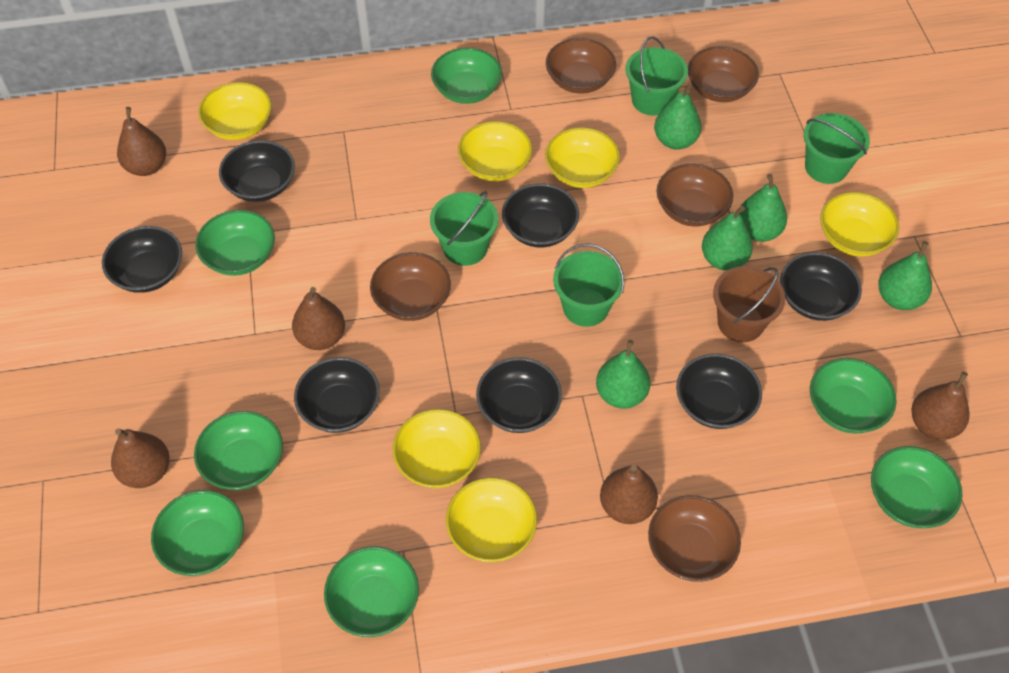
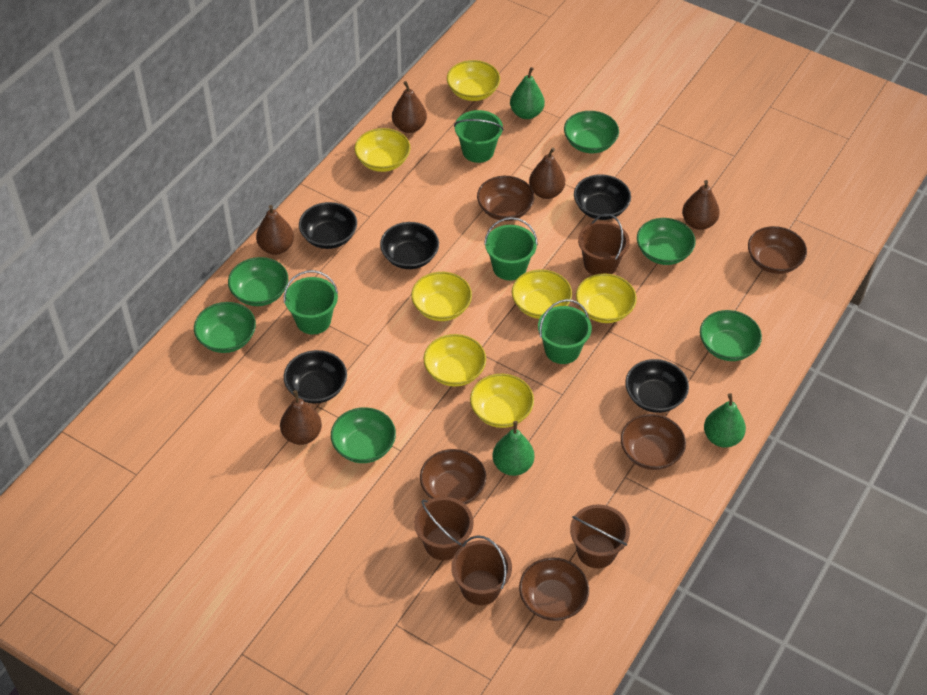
black bowl: [102,226,182,293] [219,140,295,202] [294,357,380,433] [476,357,562,433] [502,183,579,247] [676,354,762,429] [780,252,862,321] = 7 -> [284,350,347,404] [299,202,357,249] [380,222,439,269] [574,175,631,220] [625,359,689,413] = 5
brown bucket: [713,266,785,342] = 1 -> [414,497,474,560] [451,535,512,605] [570,504,630,568] [578,214,630,275] = 4
green bowl: [151,490,244,576] [194,411,283,490] [195,210,275,276] [324,546,419,637] [431,48,502,104] [810,358,897,434] [871,446,963,528] = 7 -> [194,302,256,353] [228,257,288,306] [331,407,396,463] [564,111,619,153] [637,218,696,265] [700,310,762,361] = 6
green pear: [596,340,651,408] [654,84,702,150] [702,206,753,271] [739,174,787,242] [878,241,932,310] = 5 -> [493,421,534,476] [510,67,545,119] [704,393,746,447] = 3
yellow bowl: [198,82,272,140] [393,409,481,488] [446,477,537,562] [458,121,532,182] [545,127,620,188] [820,192,899,257] = 6 -> [354,128,411,172] [411,272,472,321] [424,334,486,387] [447,60,500,101] [470,374,534,428] [512,269,572,319] [576,274,637,323] = 7

